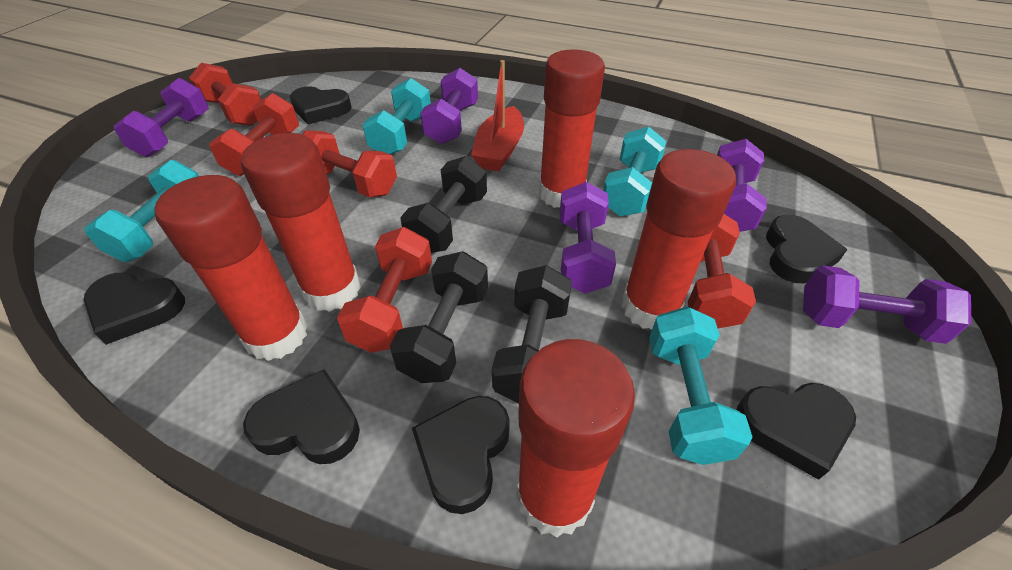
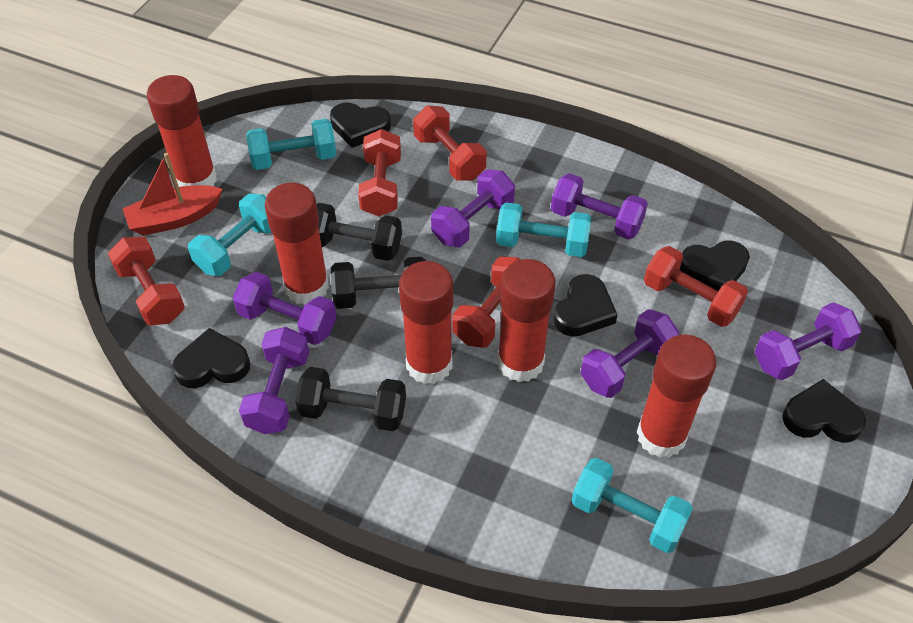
black heart: [84,272,185,345] [243,369,360,464] [290,86,352,124] [412,396,510,514] [736,383,856,480] [766,215,847,283] = 6 -> [172,328,250,388] [330,103,391,148] [554,274,617,337] [680,240,750,291] [782,379,866,443] = 5
purple dumbbell: [114,78,209,157] [420,68,478,144] [560,182,616,293] [717,139,767,232] [803,265,971,344] = 5 -> [233,272,336,345] [239,327,309,434] [431,169,515,247] [551,173,648,240] [580,309,679,398] [755,302,862,380] = 6

